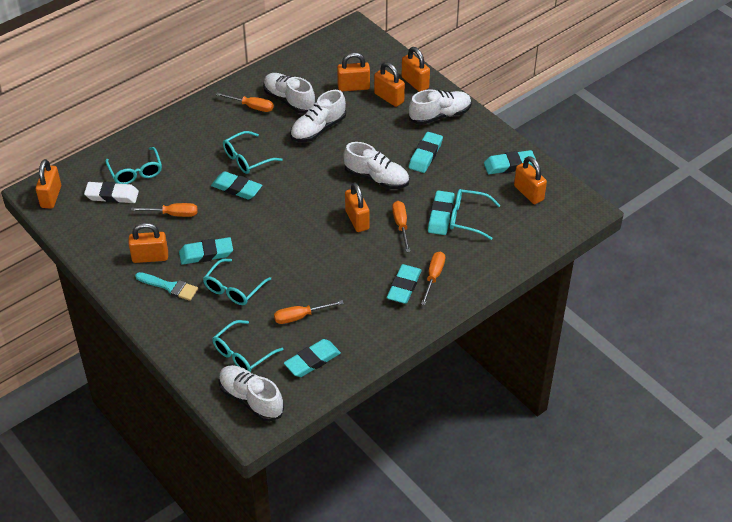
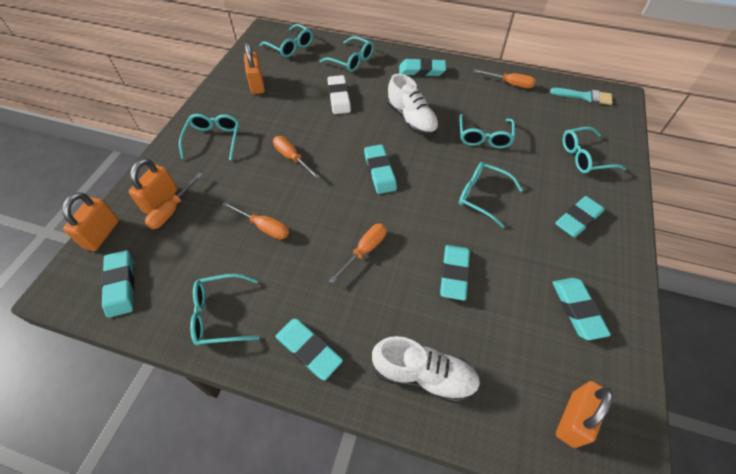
orange padlock: [36,159,61,208] [128,223,168,263] [337,52,370,92] [345,182,370,232] [374,62,405,107] [402,47,430,92] [514,156,547,204] = 7 -> [62,192,119,251] [129,159,177,215] [244,42,265,94] [556,381,613,448] = 4
turquoise glasses: [105,147,162,184] [203,259,271,305] [212,320,284,372] [223,131,283,174] [450,189,501,240] = 5 -> [179,114,239,160] [190,274,259,346] [260,24,313,57] [320,36,374,72] [459,114,515,148] [459,162,523,228] [563,127,626,174] = 7
white shoe: [219,365,284,422] [263,73,316,114] [290,90,346,142] [343,142,409,189] [409,89,471,125] = 5 -> [372,336,481,403] [387,74,439,136] = 2

